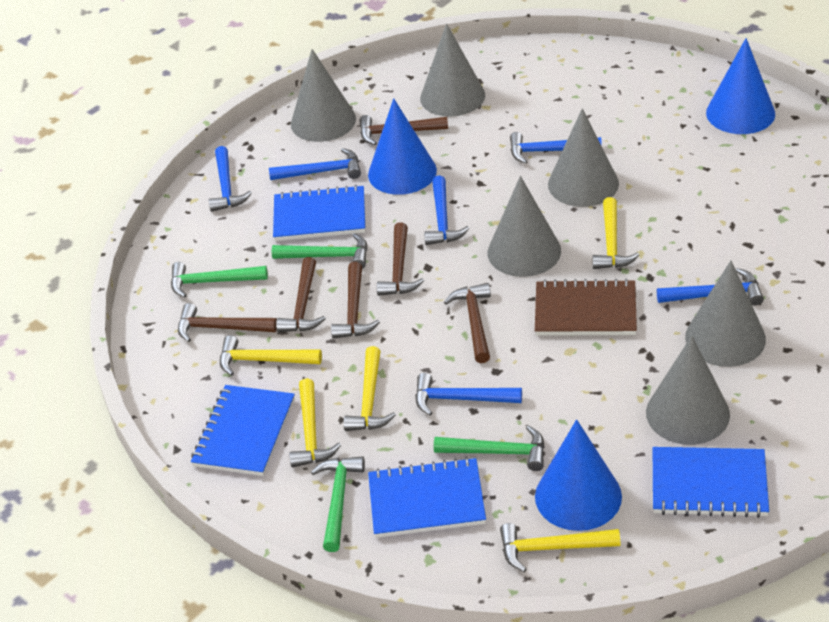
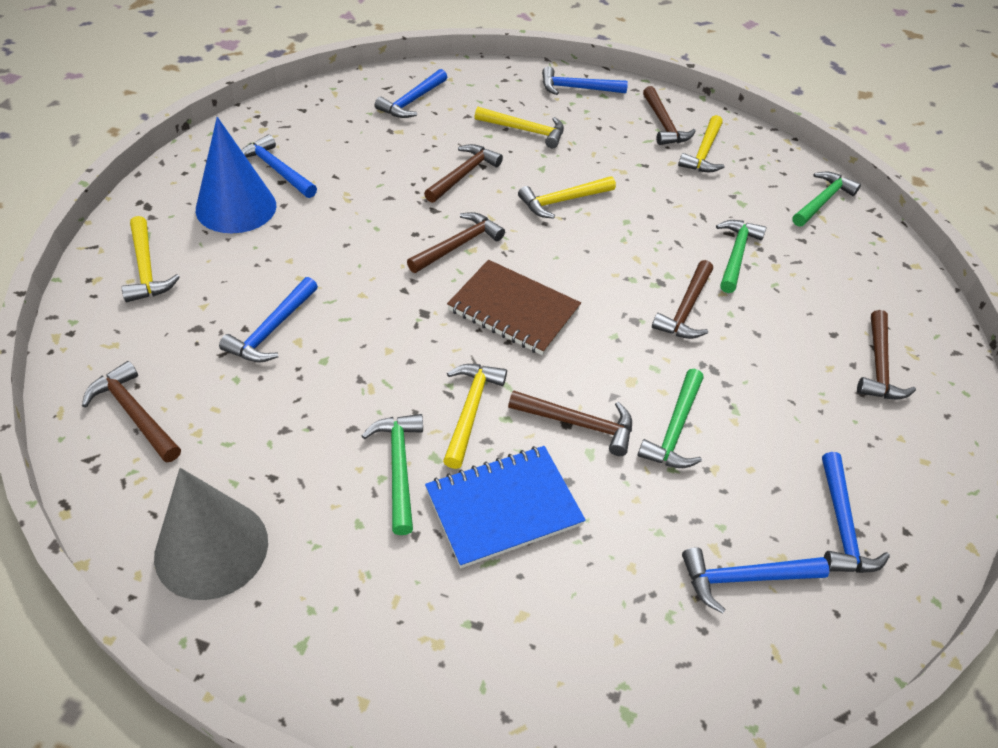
blue cone: [368,98,437,195] [535,419,622,531] [706,38,775,134] = 3 -> [196,117,276,233] = 1
blue notebook: [191,385,295,476] [273,185,365,241] [368,457,486,538] [653,447,769,518] = 4 -> [425,446,586,568] = 1
brown hammer: [178,303,277,342] [276,257,326,332] [331,262,380,339] [359,115,448,145] [377,222,424,296] [444,283,491,363] = 6 -> [82,361,181,462] [407,212,505,273] [424,144,503,203] [508,390,632,456] [643,86,696,145] [652,260,713,339] [857,310,916,399] = 7
grey cone: [291,49,356,142] [420,23,485,117] [488,176,561,277] [548,108,619,207] [646,336,730,445] [685,260,766,367] = 6 -> [154,468,268,600] = 1

